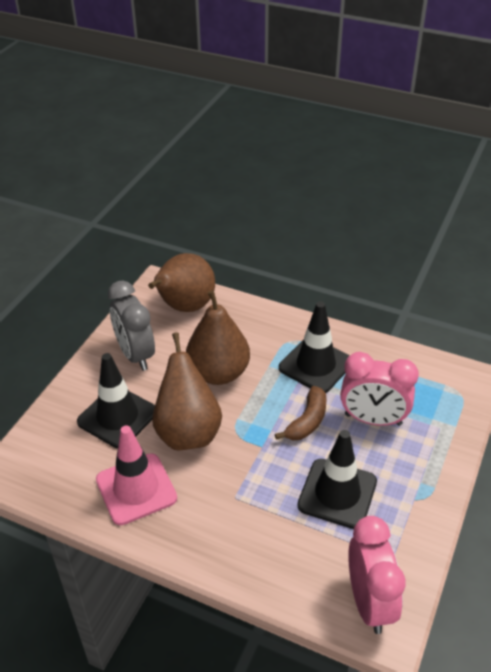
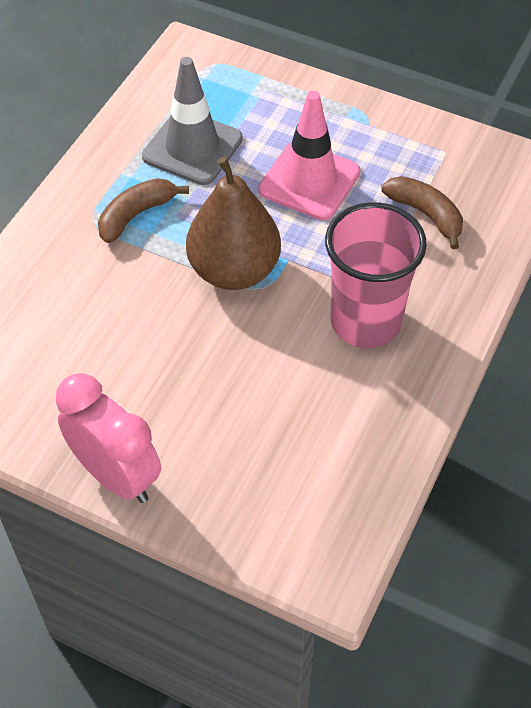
black traffic cone: [77,353,155,449] [279,301,350,393] [298,430,377,529] = 3 -> none = 0
brown banana: [275,386,327,440] = 1 -> [98,178,189,243] [381,176,463,249] = 2
brown pear: [148,253,215,312] [152,332,222,451] [186,290,250,385] = 3 -> [186,157,281,290] = 1
grey clock: [108,281,155,371] = 1 -> none = 0
grey traffic cone: none = 0 -> [142,57,243,185] = 1
pink clock: [340,352,419,426] [348,516,406,634] = 2 -> [56,373,161,503] = 1
pink cup: none = 0 -> [325,202,427,348] = 1

